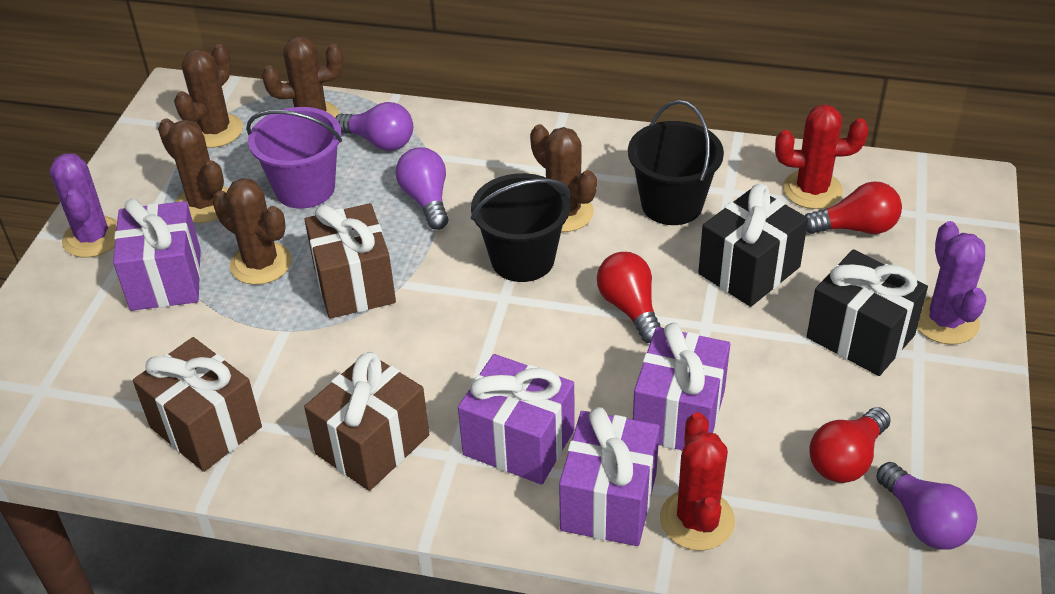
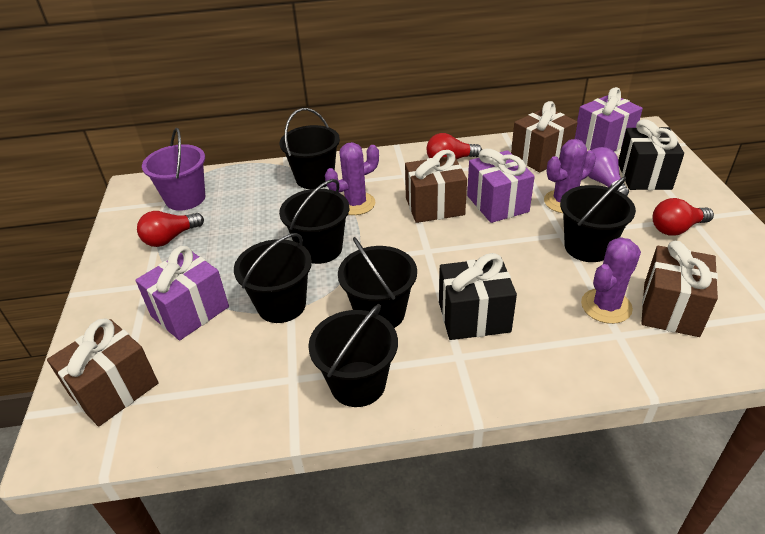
black bucket: [471,173,570,282] [628,100,724,225] = 2 -> [234,233,312,323] [279,179,349,264] [280,108,340,189] [308,304,398,407] [338,237,417,328] [560,176,636,262] = 6
brown cactus: [158,118,228,223] [174,44,243,148] [213,178,292,285] [262,36,344,118] [530,124,597,232] = 5 -> none = 0
brown gift: [133,337,262,472] [304,352,429,491] [305,203,396,319] = 3 -> [47,318,159,427] [405,150,467,223] [511,101,578,172] [641,241,718,337] = 4
purple cactus: [49,153,117,258] [917,221,986,345] = 2 -> [325,142,379,215] [544,139,596,213] [581,237,641,324] = 3
purple gift: [113,198,201,311] [458,354,575,485] [559,407,660,546] [633,323,730,451] = 4 -> [135,246,229,341] [467,148,535,223] [575,87,643,151] = 3
purple light bulb: [336,102,413,151] [395,147,448,230] [876,462,978,549] = 3 -> [589,147,629,196] = 1
red cactus: [660,412,735,551] [775,104,869,209] = 2 -> none = 0

